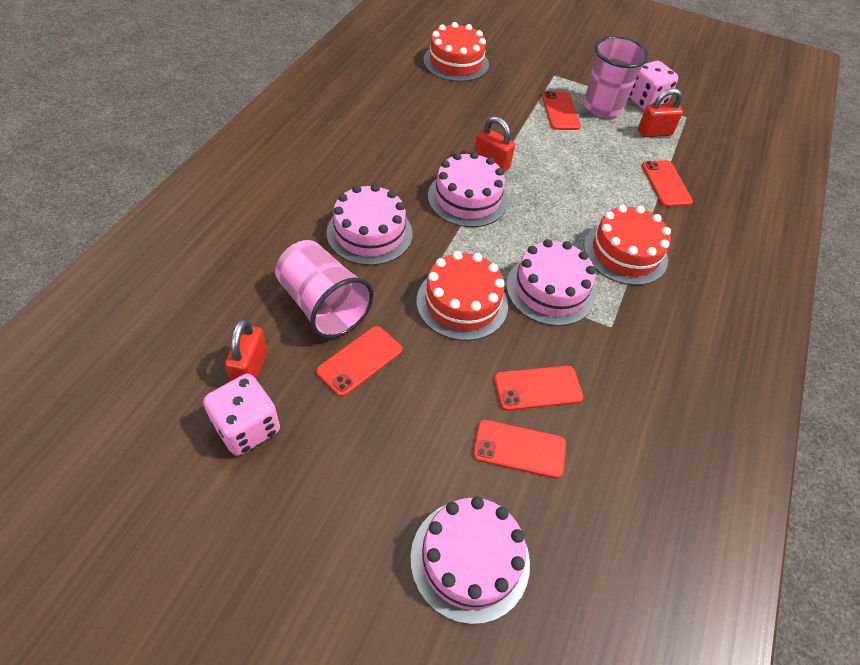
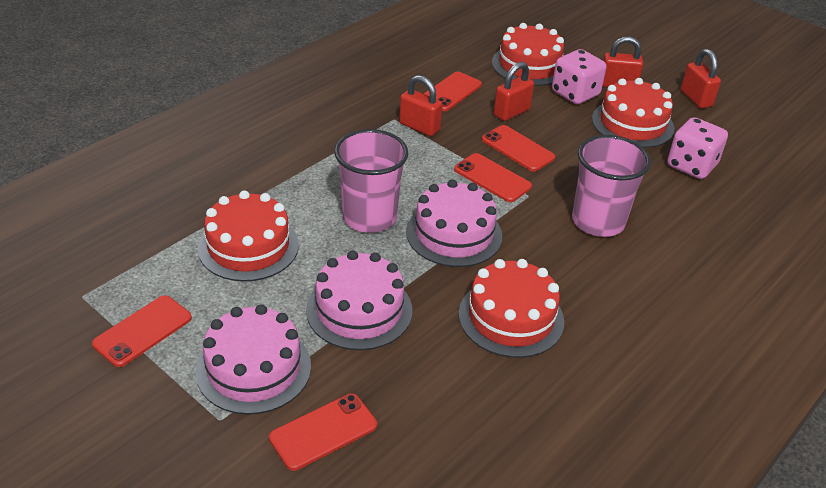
pink cake: [327,184,413,265] [410,496,530,624] [428,152,508,227] [506,239,596,326] = 4 -> [196,304,311,415] [306,251,412,350] [406,179,502,267] = 3
red cake: [416,251,508,341] [423,22,489,82] [584,205,671,285] = 3 -> [198,190,299,282] [459,259,564,358] [492,23,564,86] [592,78,674,148] = 4
red padlock: [225,319,267,381] [474,116,515,173] [638,88,683,137] = 3 -> [399,75,442,136] [494,62,534,121] [602,36,643,87] [681,49,721,108] = 4

